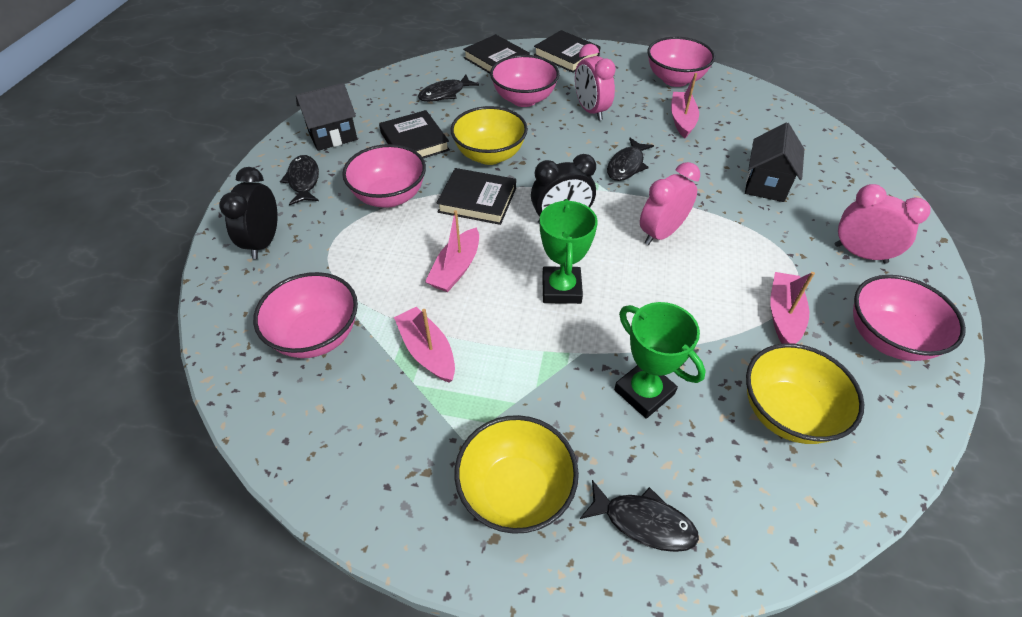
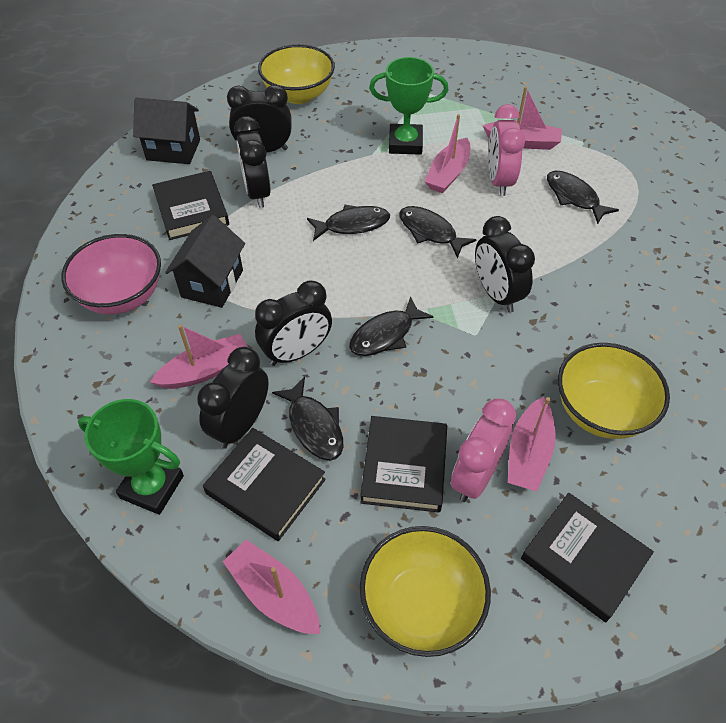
black clock: [219,167,278,259] [531,154,596,225] = 2 -> [197,347,269,449] [227,85,292,152] [234,116,271,208] [255,280,332,366] [475,216,535,313] = 5
black fish: [280,155,319,206] [418,75,479,102] [580,480,699,552] [607,138,654,181] = 4 -> [272,377,343,461] [307,205,390,241] [349,297,434,356] [399,206,477,259] [547,171,619,224] = 5
pink boat: [394,307,455,382] [425,210,479,292] [671,73,699,138] [770,272,815,344] = 4 -> [150,325,247,389] [223,539,320,634] [424,114,470,193] [483,86,562,150] [508,397,556,491] = 5
pink bowl: [253,272,358,358] [342,144,426,207] [490,55,559,107] [647,37,715,87] [853,275,966,361] = 5 -> [61,234,161,315] = 1
pink clock: [575,44,616,121] [640,162,700,245] [835,184,931,264] = 3 -> [451,399,516,502] [488,104,525,196] = 2

